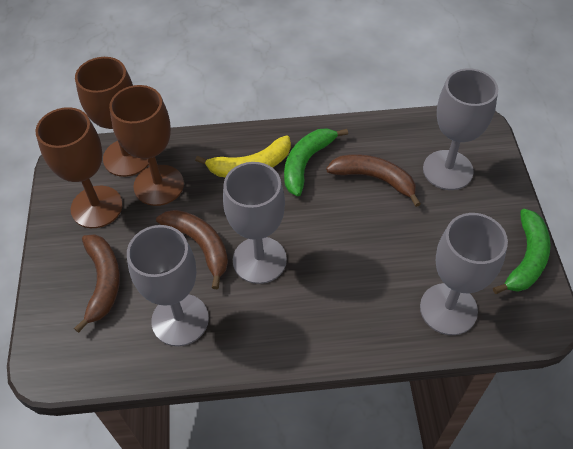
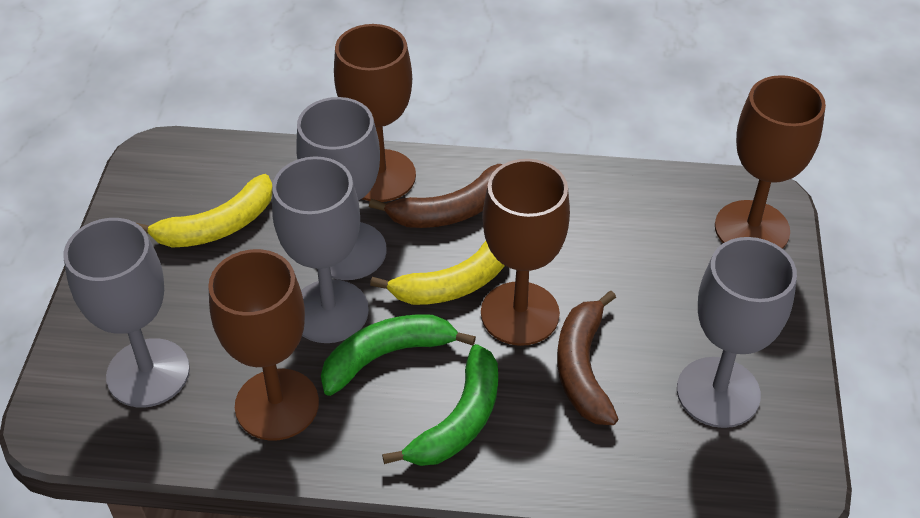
brown banana: [74,234,120,333] [156,210,228,289] [326,154,421,207] = 3 -> [369,164,502,228] [557,291,618,425] = 2
brown goblet: [35,107,123,228] [75,57,149,177] [109,85,184,206] = 3 -> [208,249,319,441] [334,24,416,202] [481,159,570,346] [715,75,826,249] = 4
yellow banana: [195,136,291,177] = 1 -> [137,174,272,248] [370,241,505,305] = 2

